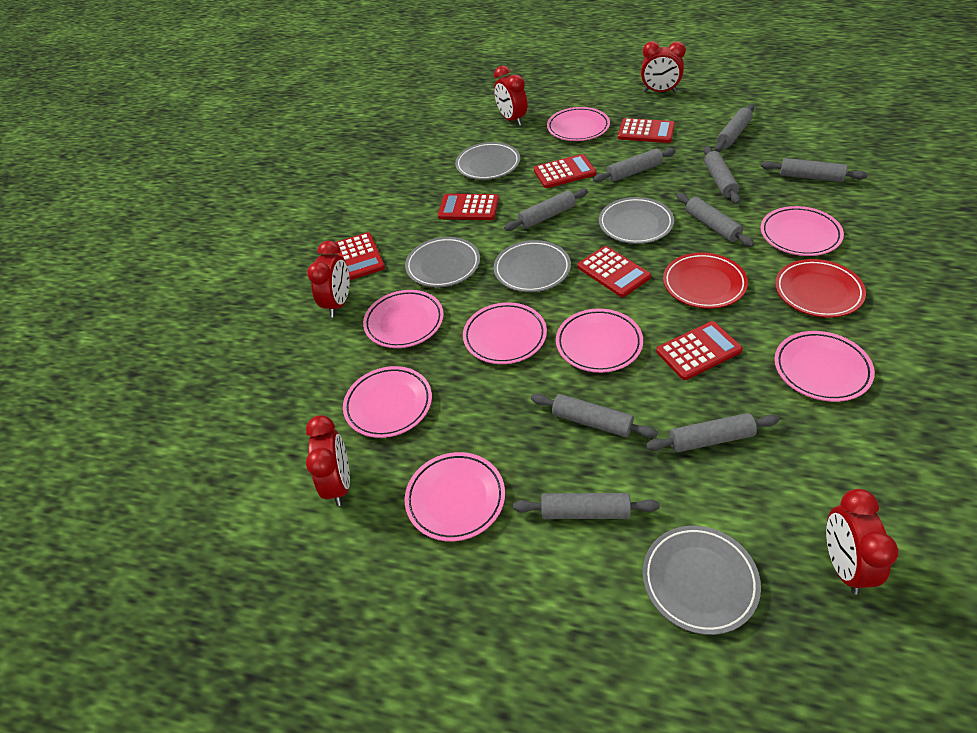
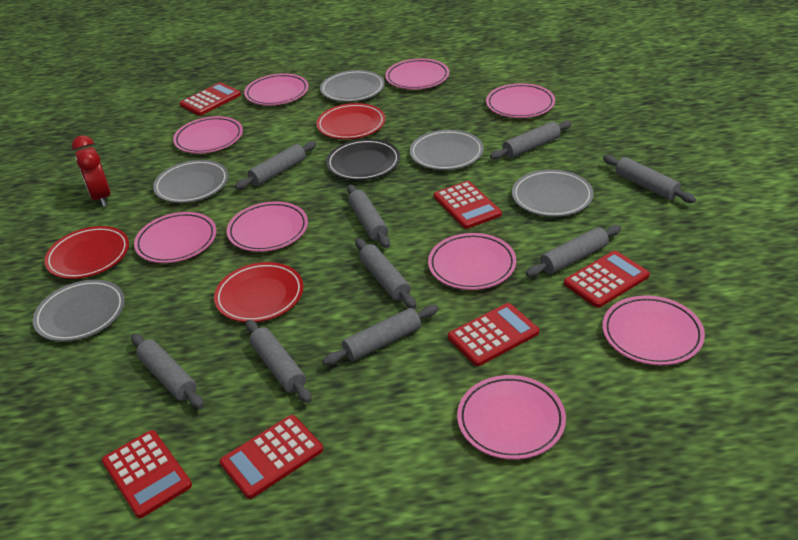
black plate: none = 0 -> [326,139,400,180] = 1
pink plate: [343,366,432,438] [363,290,444,348] [405,452,505,542] [463,302,547,364] [547,107,610,141] [556,308,643,373] [761,206,844,256] [774,331,875,402] = 8 -> [134,212,217,263] [173,116,243,153] [227,201,308,252] [244,74,309,105] [385,59,449,89] [428,233,516,290] [457,375,566,460] [486,83,555,118] [603,295,705,365] = 9
red clock: [306,415,350,506] [307,241,349,317] [494,66,527,126] [641,41,686,93] [826,489,898,595] = 5 -> [72,135,111,207] = 1
red plate: [663,253,748,309] [775,259,866,318] = 2 -> [44,226,129,279] [214,262,304,322] [316,103,385,139] = 3

